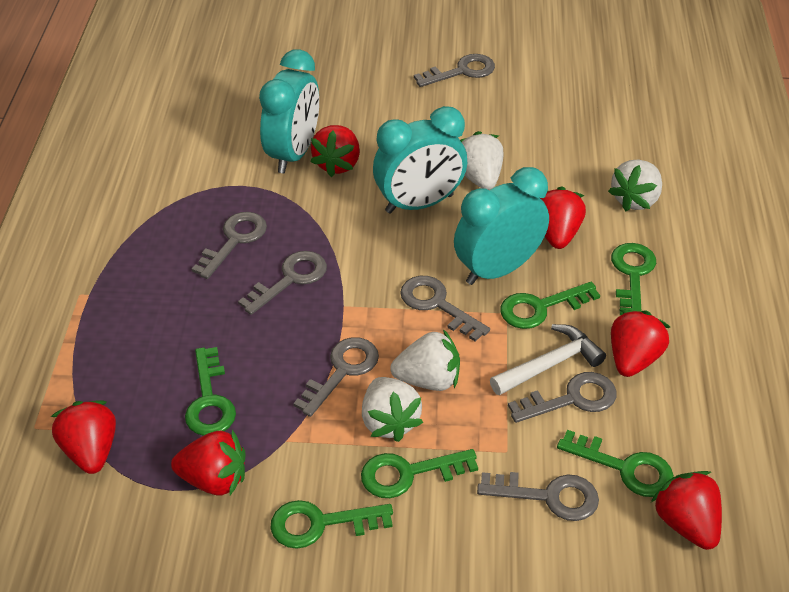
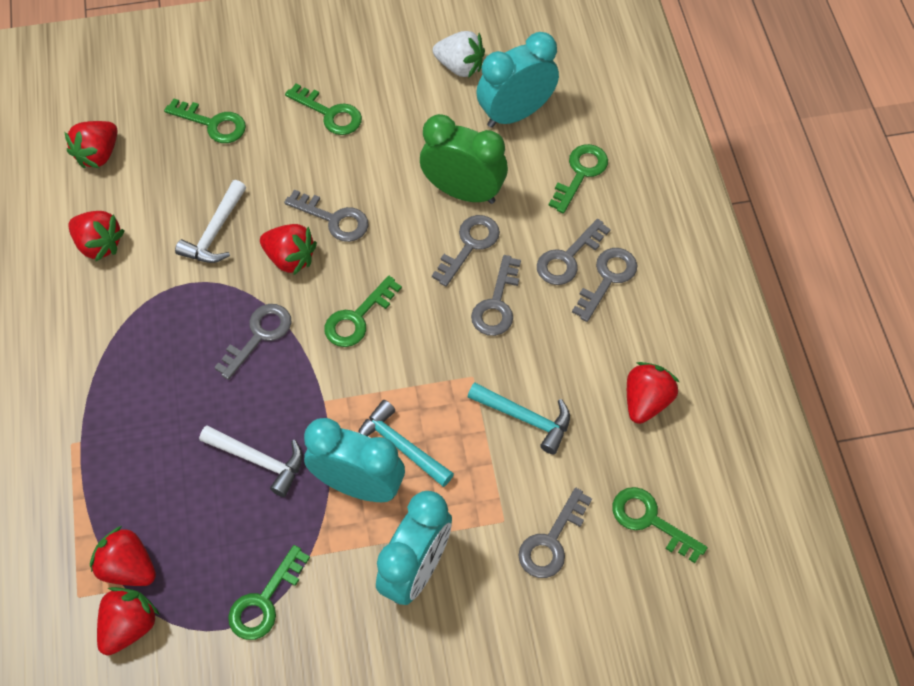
green clock: none = 0 -> [420,114,508,204] = 1
turquoise hammer: none = 0 -> [358,400,454,487] [468,382,570,454] = 2
white hammer: [490,324,606,395] = 1 -> [175,180,246,263] [199,425,303,497] = 2
white strawberry: [362,377,423,442] [390,329,460,391] [460,131,503,190] [608,160,662,212] = 4 -> [433,31,485,78] = 1

